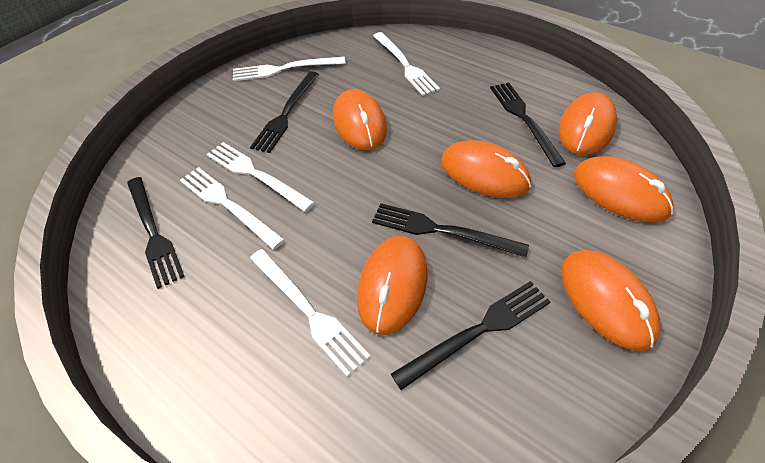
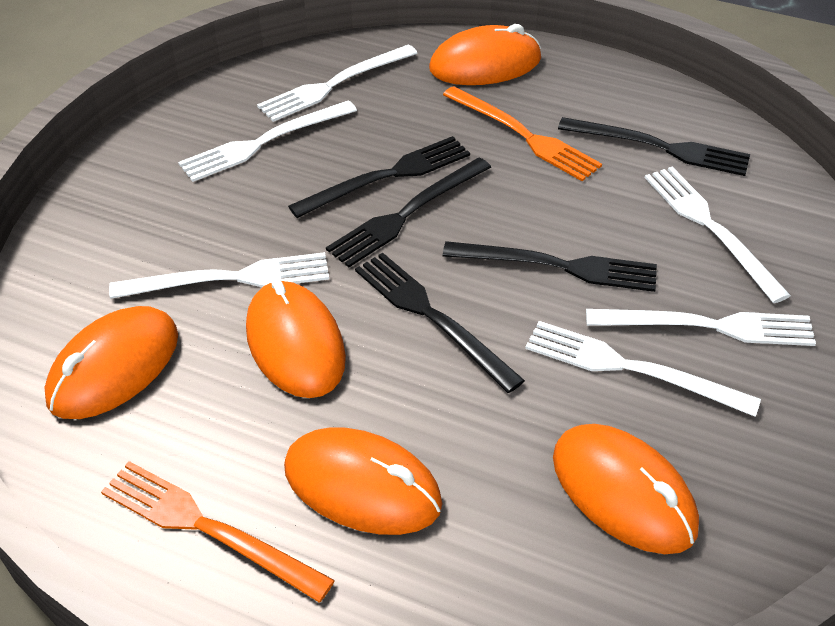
orange fork: none = 0 -> [101,461,335,603] [443,86,602,181] = 2
orange mouse: [333,89,387,150] [357,236,428,335] [441,140,531,198] [559,92,617,155] [562,250,661,351] [574,156,674,223] = 6 -> [44,306,178,419] [246,279,346,398] [284,427,442,535] [429,24,541,85] [553,424,699,554] = 5
white fork: [180,167,285,250] [206,142,315,212] [233,57,346,81] [250,249,371,377] [373,32,440,96] = 5 -> [109,252,329,299] [178,100,357,182] [257,44,418,122] [525,321,761,417] [586,309,816,346] [645,167,791,303] = 6

